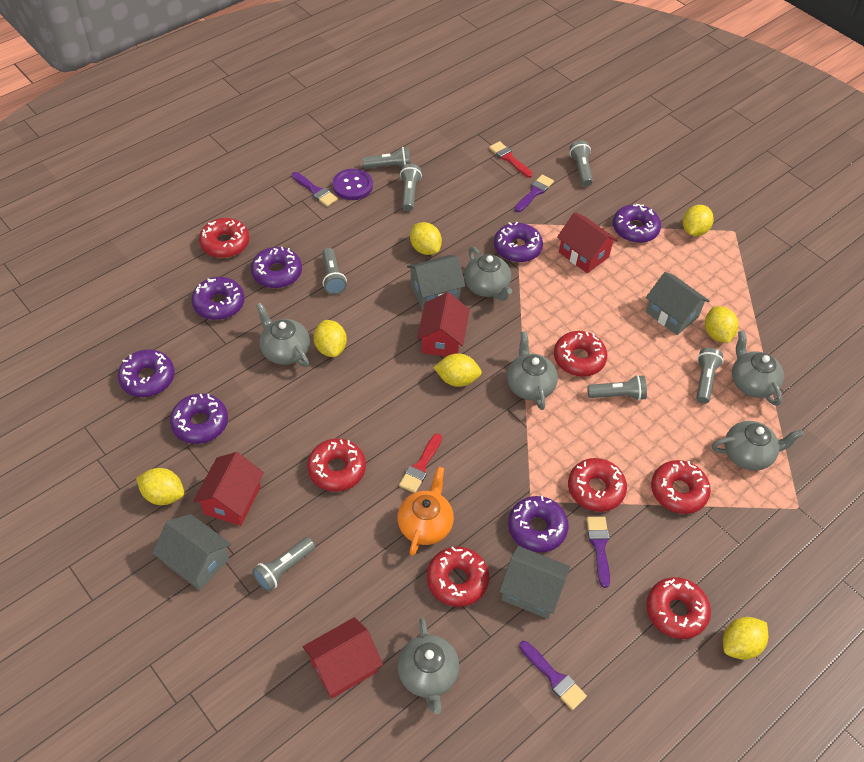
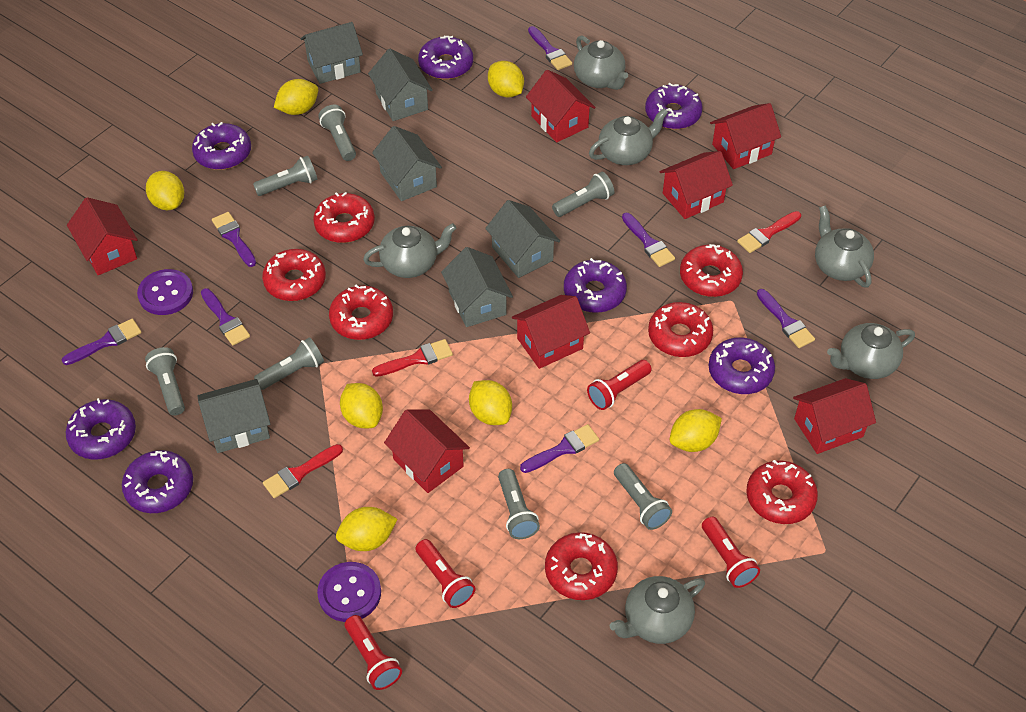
grey house: [152,514,231,590] [407,255,465,309] [499,546,571,619] [646,272,710,335] = 4 -> [197,379,270,453] [300,22,363,84] [368,49,433,121] [372,126,442,201] [441,247,513,327] [485,200,560,278] = 6
orange teapot: [398,467,454,556] = 1 -> none = 0
purple brush: [292,172,338,207] [514,175,554,212] [519,641,587,710] [587,517,610,588] = 4 -> [62,318,142,365] [201,288,250,346] [212,212,256,267] [520,424,599,473] [528,26,572,70] [622,213,675,267] [757,289,815,348] = 7
purple button: [333,169,373,200] = 1 -> [137,269,193,315] [317,562,381,622] = 2
red brush: [399,433,442,493] [489,141,533,178] = 2 -> [263,444,343,498] [372,339,453,377] [737,211,801,253] = 3
red flashlight: none = 0 -> [345,615,402,690] [415,539,476,608] [587,360,652,410] [702,517,760,588] = 4
red house: [193,452,264,526] [303,617,383,699] [417,292,470,357] [557,212,618,273] = 4 -> [67,197,138,275] [384,410,470,493] [512,295,590,369] [526,70,595,142] [659,151,733,219] [710,103,781,169] [793,378,876,454] = 7

